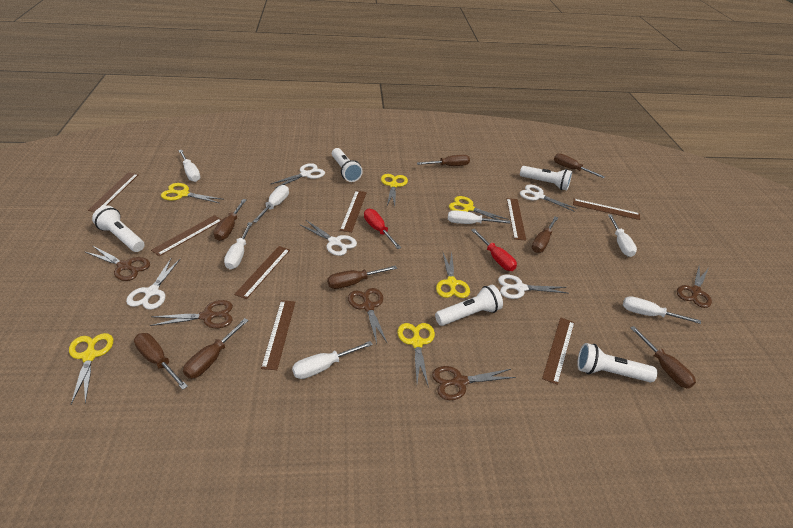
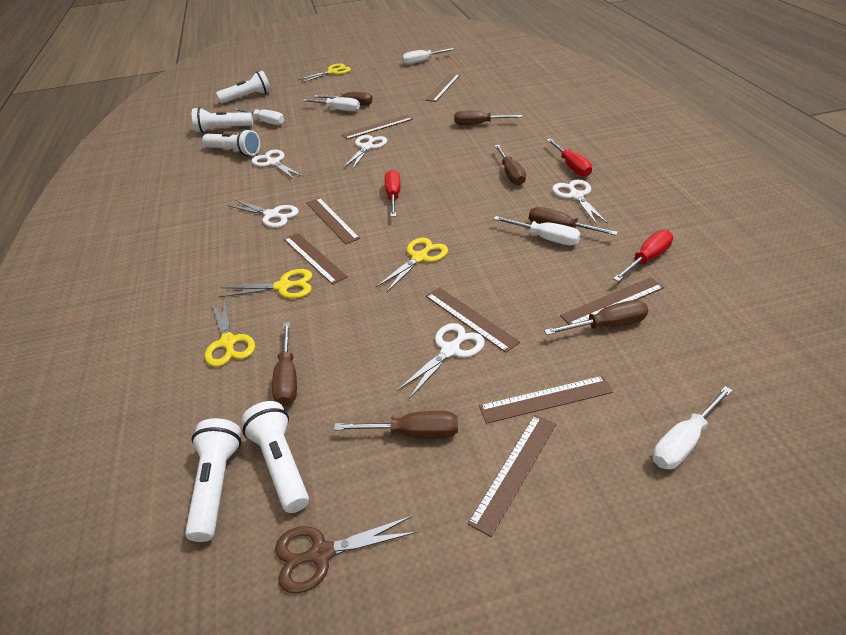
brown scissors: [85,246,150,281] [150,300,233,328] [348,288,388,344] [432,366,516,400] [677,266,712,308] = 5 -> [275,516,417,593] = 1
brown screwdriver: [134,333,188,390] [183,318,249,379] [213,199,247,241] [327,265,397,289] [417,155,470,166] [532,216,558,253] [554,153,605,178] [630,326,696,389] = 8 -> [272,322,297,406] [314,92,373,105] [334,411,458,439] [454,110,522,125] [494,145,526,185] [529,207,618,235] [544,300,648,335] = 7
red screwdriver: [364,209,401,249] [471,229,517,271] = 2 -> [385,170,401,217] [547,139,592,177] [613,230,673,282] = 3
white screwdriver: [178,150,200,182] [224,222,253,269] [253,185,289,223] [292,341,373,379] [448,210,510,224] [608,214,637,257] [623,296,701,324] = 7 -> [234,108,284,125] [303,97,360,112] [402,48,454,65] [494,216,581,245] [653,386,733,469] = 5
yellow scissors: [69,333,113,404] [161,183,222,203] [381,174,408,206] [398,323,435,387] [436,252,470,298] [449,196,508,220] = 6 -> [205,297,255,367] [219,269,312,299] [297,63,351,83] [376,238,448,293] = 4

